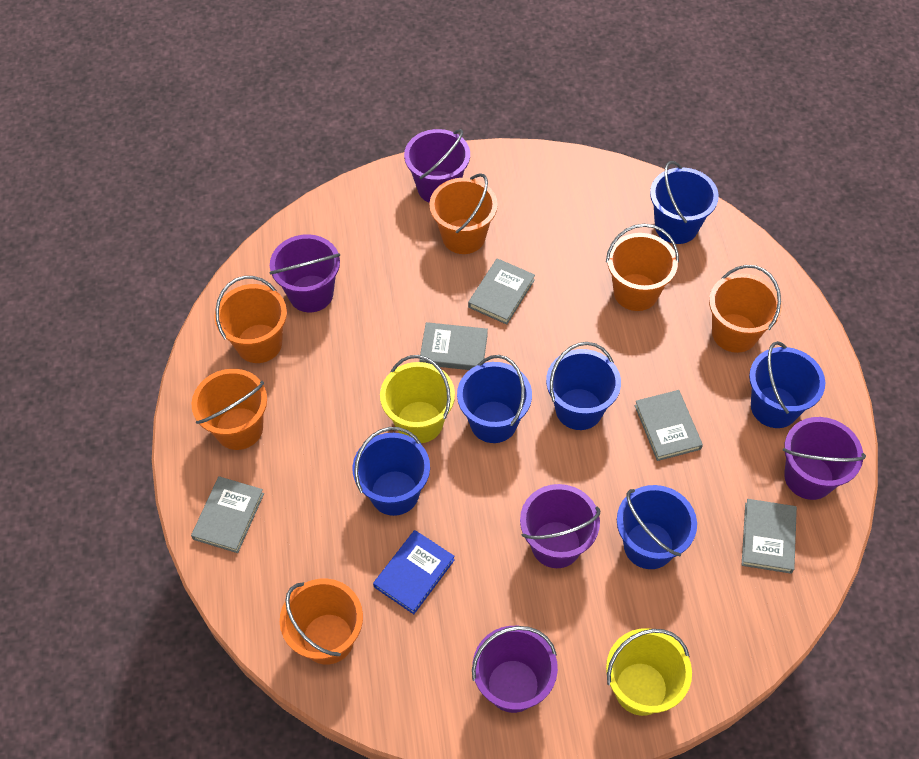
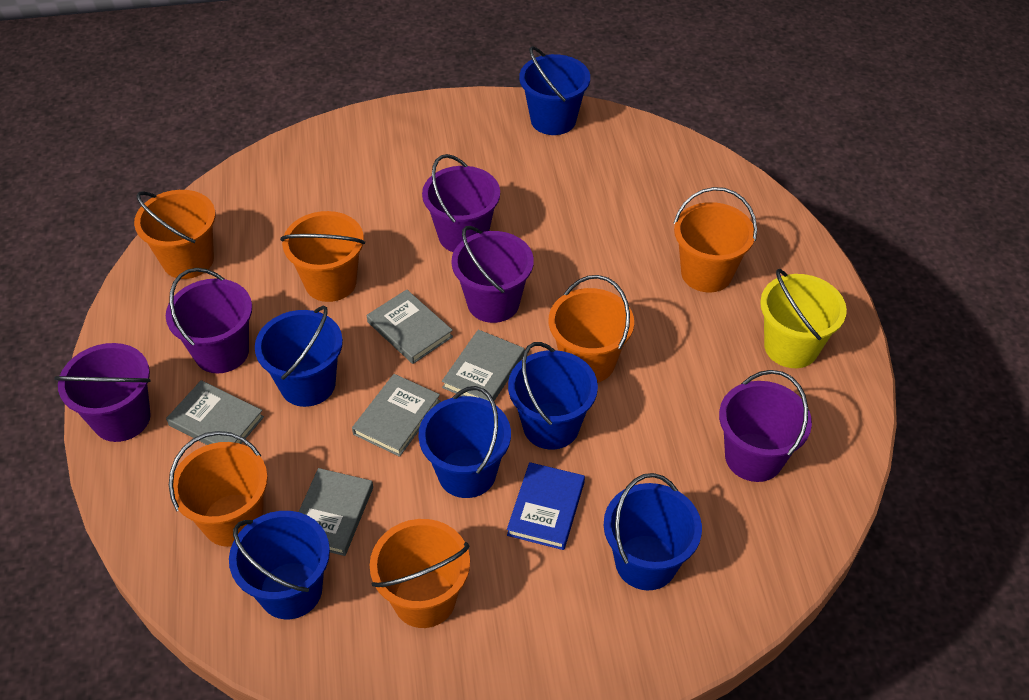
yellow bucket: [380,355,455,443] [606,628,692,716] = 2 -> [760,269,847,368] = 1

